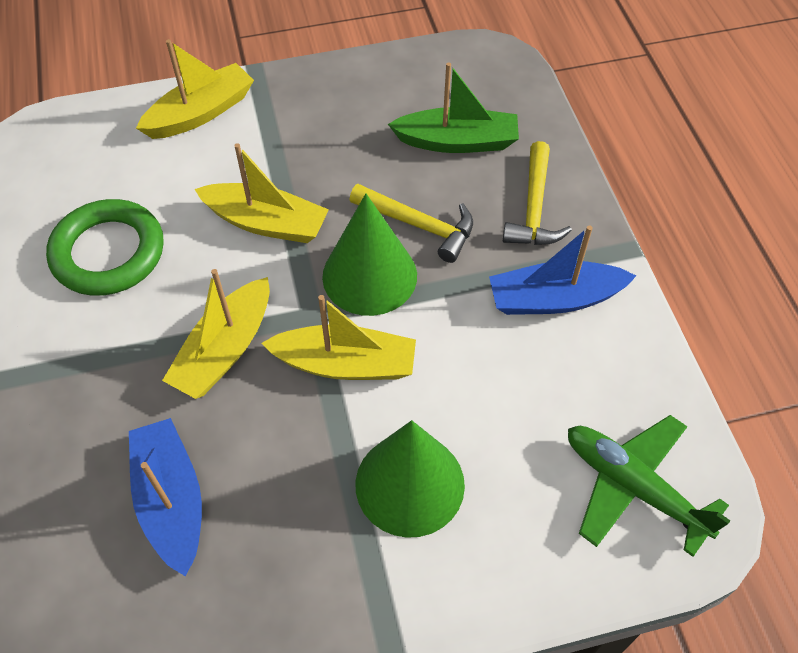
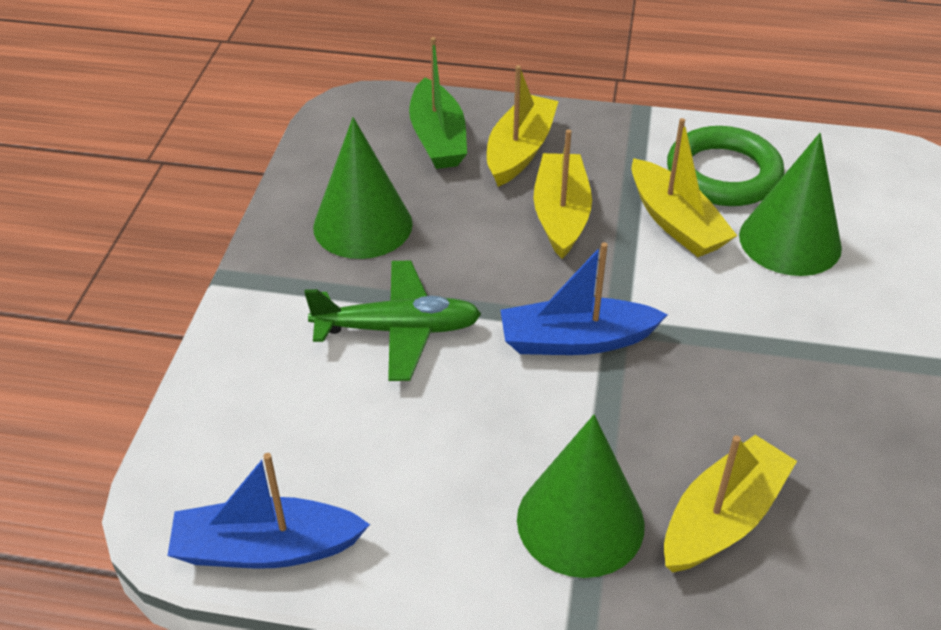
green cone: [322,194,417,316] [355,420,465,538] = 2 -> [313,117,413,259] [517,415,645,578] [739,133,842,276] = 3
yellow hammer: [350,184,473,263] [503,141,572,245] = 2 -> none = 0

